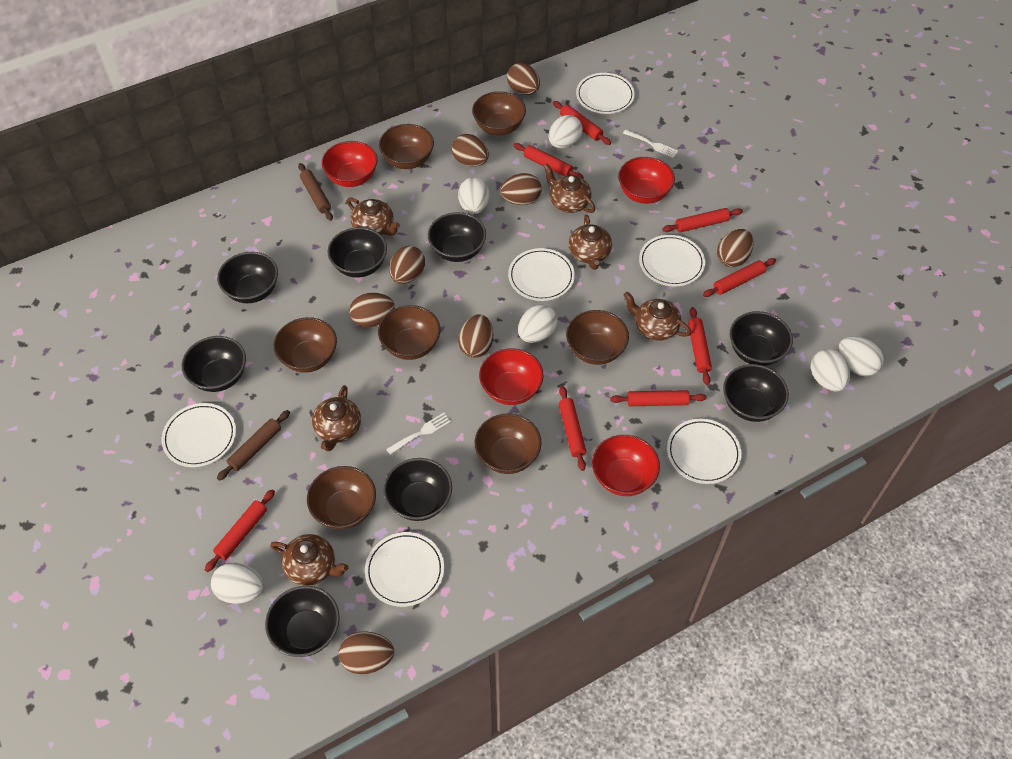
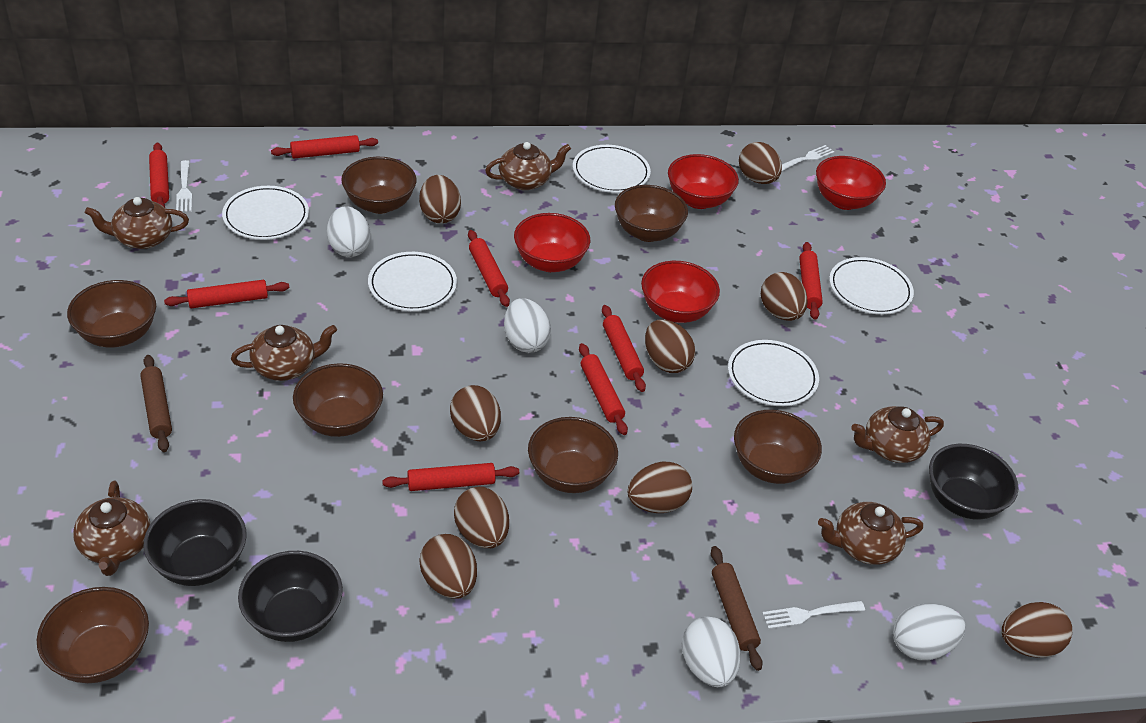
black bowl: [182,336,246,392] [217,252,278,303] [265,586,340,657] [327,227,387,278] [383,458,452,521] [428,212,486,262] [723,364,789,422] [730,311,793,366] = 8 -> [144,499,247,586] [238,551,343,642] [929,444,1019,520] = 3
brown egg: [339,631,394,674] [349,293,395,327] [389,246,425,284] [452,134,489,166] [458,315,493,358] [500,173,542,205] [507,63,540,95] [717,229,753,267] = 8 -> [419,175,461,223] [420,534,477,599] [450,385,501,441] [454,487,509,548] [628,461,692,513] [645,320,695,373] [739,142,782,184] [761,272,808,321] [1002,602,1073,658] = 9
white egg: [211,562,264,604] [458,177,490,214] [518,305,558,343] [549,115,583,148] [811,349,850,392] [838,336,884,376] = 6 -> [327,206,371,257] [504,298,551,353] [682,617,741,687] [893,604,965,660] = 4
white fork: [386,413,451,455] [623,130,678,158] = 2 -> [176,160,192,212] [762,601,865,629] [781,145,834,172] = 3
white plate: [162,403,236,467] [365,532,444,607] [508,248,575,301] [576,73,635,114] [639,235,705,286] [667,419,742,484] = 6 -> [222,186,309,240] [368,252,457,311] [573,145,651,193] [728,340,819,406] [829,257,914,315] = 5

